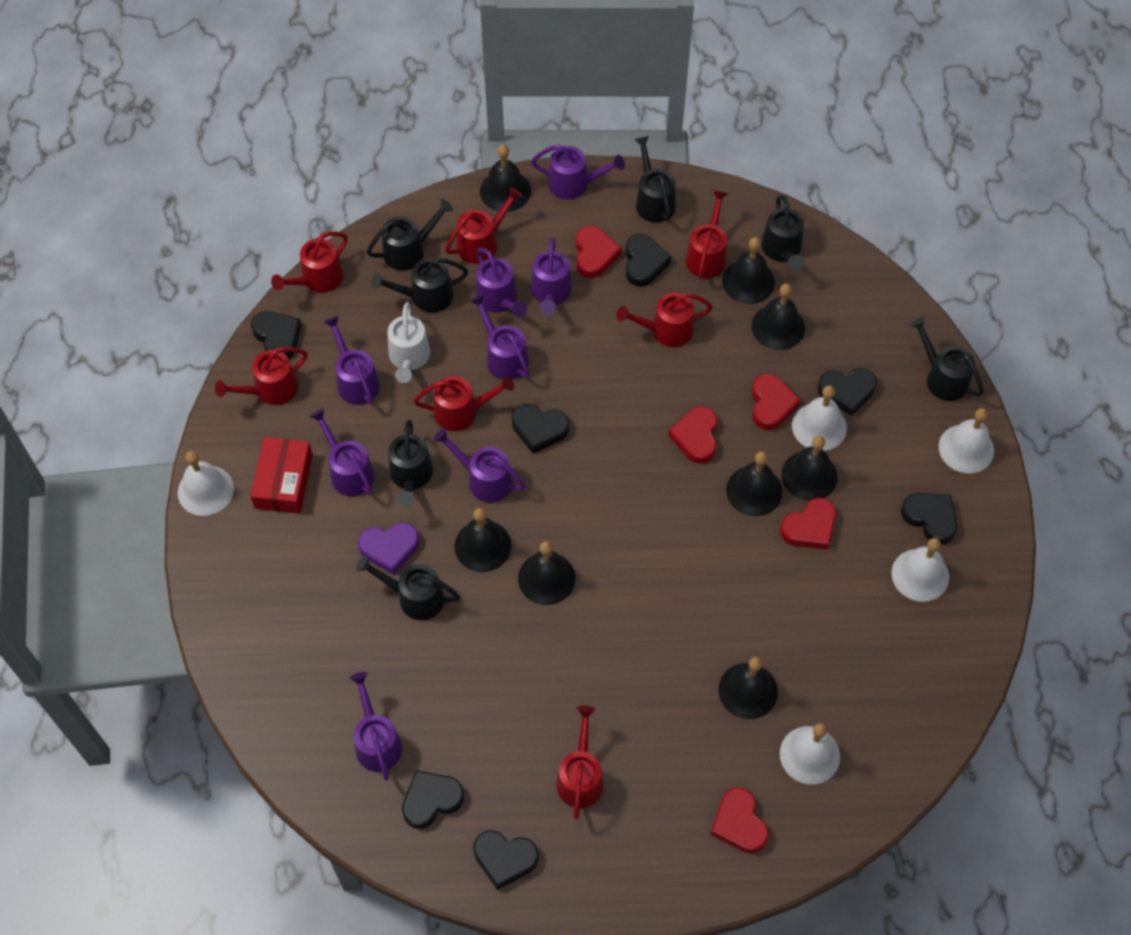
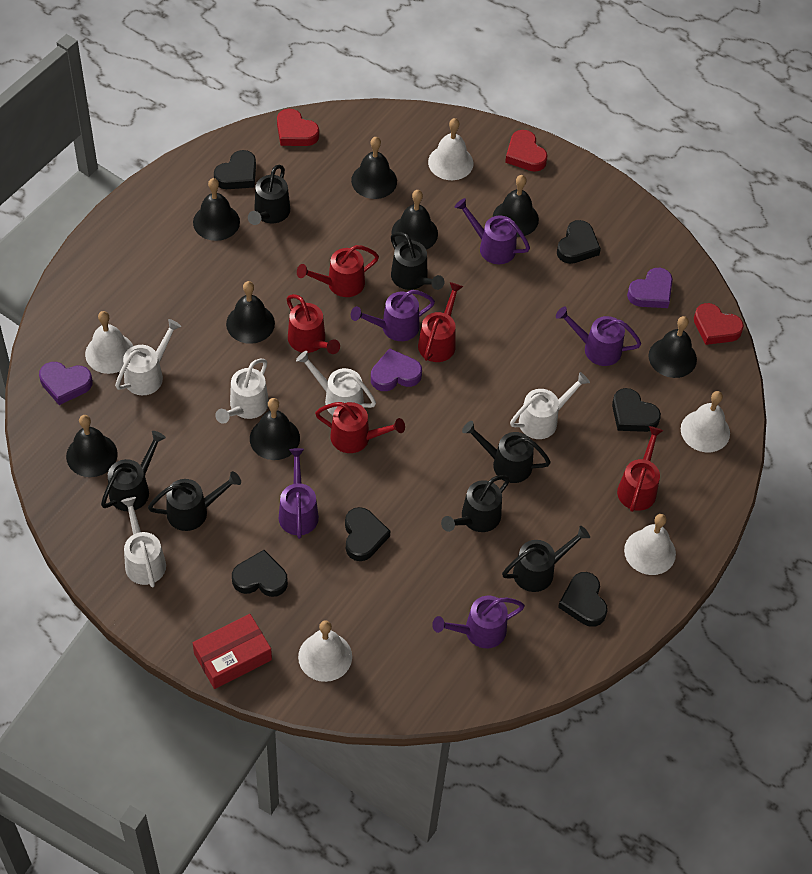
black heart: [251,311,302,359] [402,770,464,829] [473,830,539,890] [512,404,569,453] [625,234,671,287] [818,368,877,416] [901,493,957,545] = 7 -> [214,150,256,189] [232,550,288,597] [345,507,390,561] [557,220,601,264] [558,572,608,627] [612,388,661,432] = 6
purple heart: [358,523,419,575] = 1 -> [39,362,93,405] [371,348,422,391] [627,268,673,308] = 3
purple watering can: [309,408,374,496] [324,316,380,405] [350,672,402,781] [434,428,525,502] [470,294,529,380] [476,248,527,317] [531,145,625,199] [531,238,572,315] = 8 -> [279,448,319,539] [351,290,435,341] [432,596,525,648] [455,198,530,264] [556,307,641,366] = 5
red heart: [576,226,621,278] [668,406,717,464] [711,787,769,853] [752,374,801,430] [780,498,836,550] = 5 -> [277,109,319,146] [505,130,548,172] [694,303,744,345] = 3
red watering can: [215,347,308,405] [271,231,348,293] [413,375,514,431] [445,187,523,264] [556,705,604,819] [616,292,713,347] [686,190,728,279] = 7 -> [287,294,340,354] [297,245,379,297] [315,402,405,453] [418,282,463,362] [617,426,663,512] = 5
white watering can: [387,302,430,383] = 1 -> [115,319,181,395] [121,497,166,587] [215,359,269,424] [296,351,376,415] [510,372,590,439] = 5

